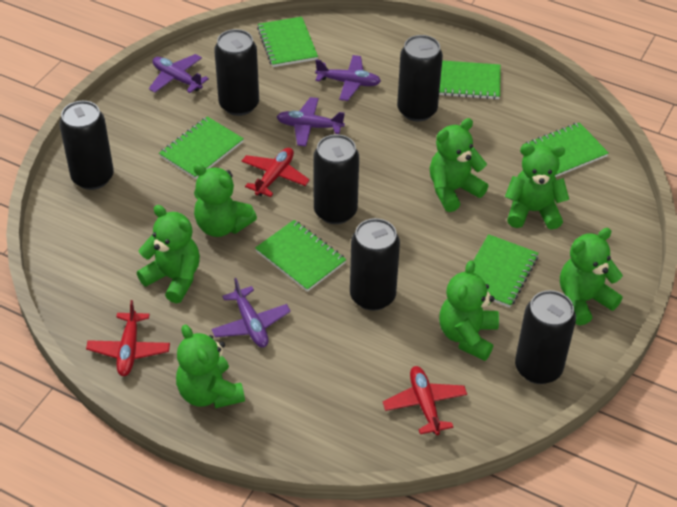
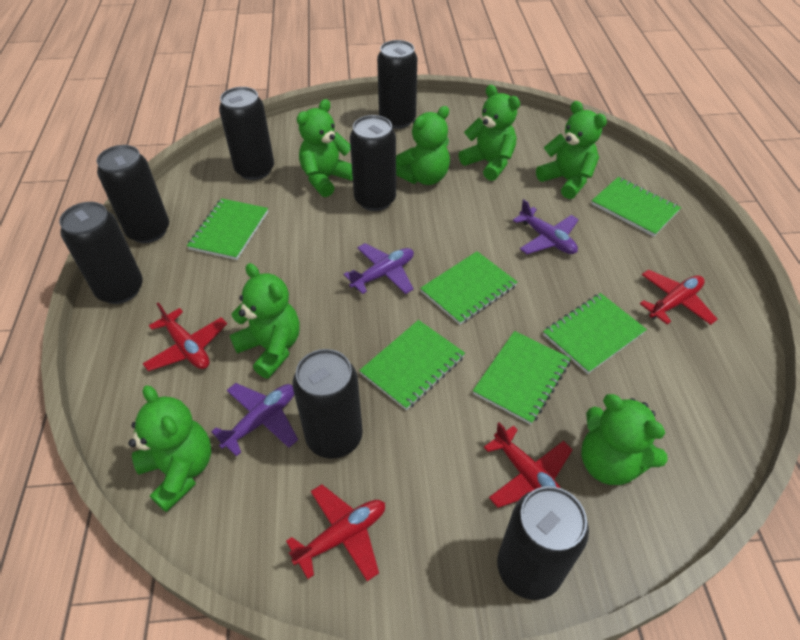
black can: [59,101,114,190] [214,29,259,116] [313,134,359,224] [350,218,400,311] [397,35,443,121] [515,290,576,384] = 6 -> [59,202,143,304] [97,145,169,243] [219,87,274,180] [293,349,363,459] [350,115,396,211] [377,40,417,129] [497,486,589,600] = 7
purple plane: [149,54,209,93] [211,278,291,348] [277,97,345,147] [315,55,381,101] = 4 -> [211,383,298,456] [343,243,414,294] [513,199,579,254] = 3
red plane: [86,300,170,376] [241,148,310,197] [383,366,467,435] = 3 -> [142,303,227,371] [286,484,385,581] [484,422,573,508] [640,269,717,325] = 4

